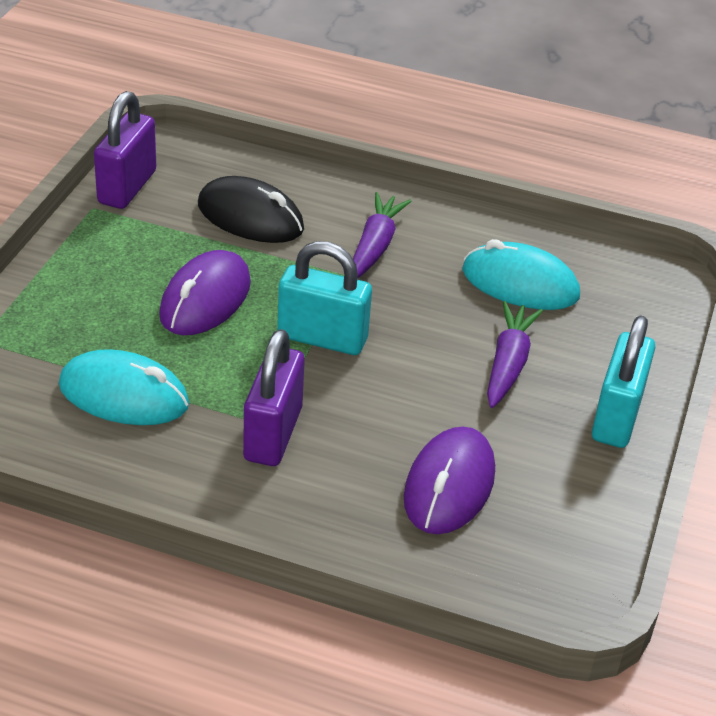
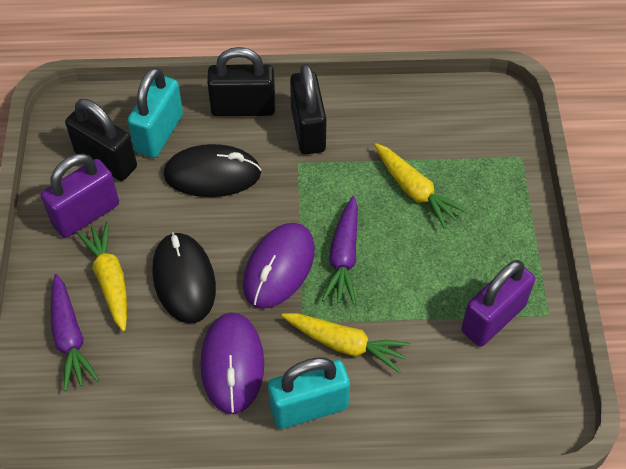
black mouse: [198,176,304,243] = 1 -> [152,232,216,323] [163,144,261,197] = 2
black padlock: none = 0 -> [65,99,137,181] [207,47,275,116] [290,64,326,155] = 3
turquoise mouse: [59,349,189,425] [462,239,580,310] = 2 -> none = 0
yellow carrot: none = 0 -> [76,222,127,332] [282,313,411,373] [375,143,468,229] = 3

